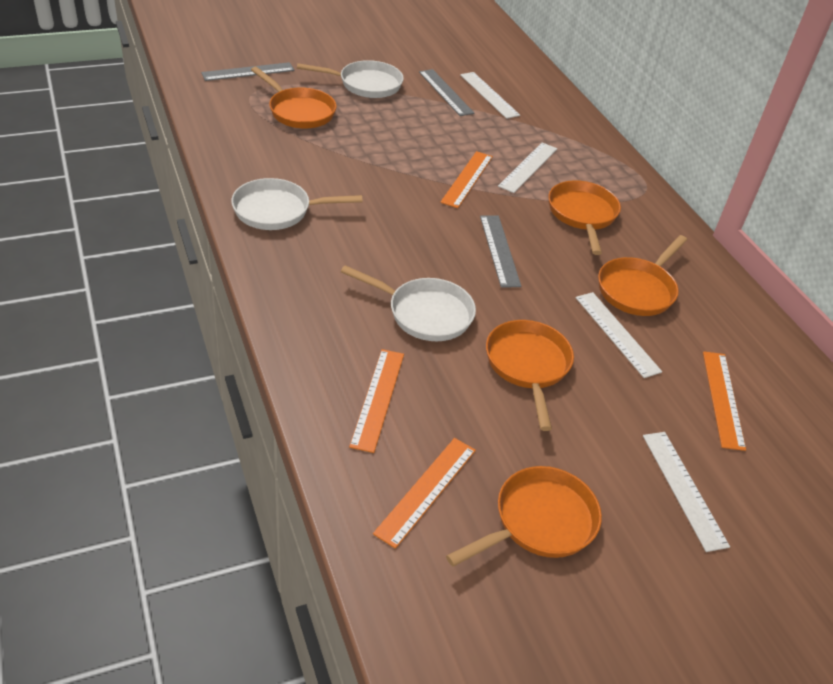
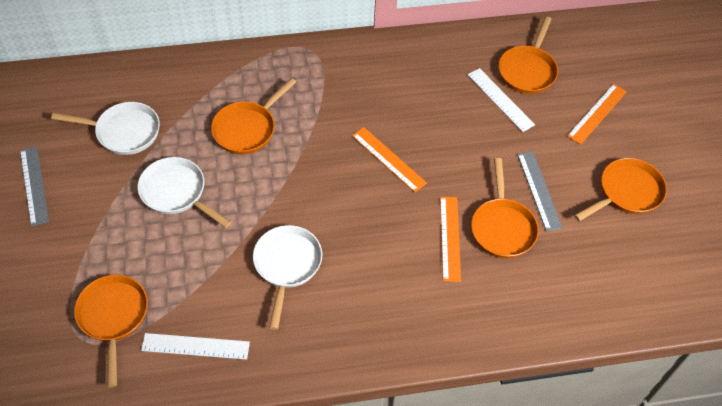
grey ruler: [201,62,295,81] [419,69,474,116] [480,215,521,288] = 3 -> [20,146,49,226] [517,151,563,231] = 2
orange ruler: [349,349,404,453] [373,438,476,549] [440,151,493,208] [703,351,746,451] = 4 -> [352,127,427,192] [440,197,461,282] [567,84,627,144] = 3
white ruler: [460,72,520,119] [498,142,557,193] [576,292,662,378] [643,432,730,552] = 4 -> [141,333,250,360] [468,68,535,132] = 2

